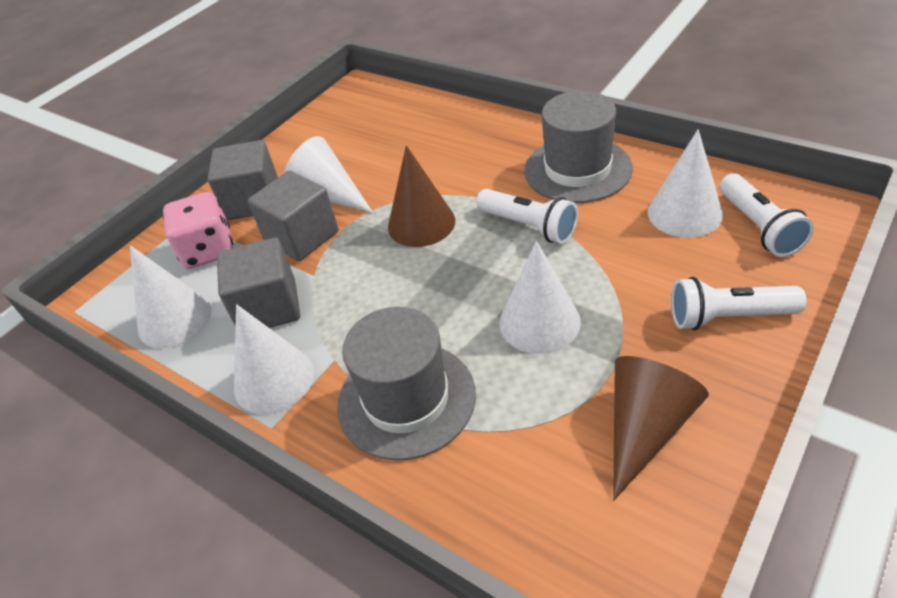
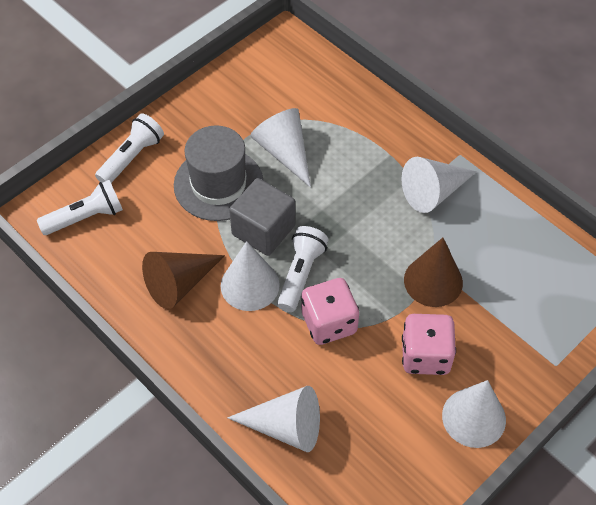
grey cube: [208,140,278,220] [217,238,300,328] [248,171,338,261] = 3 -> [229,178,295,256] = 1
grey hat: [337,307,476,461] [524,91,633,203] = 2 -> [174,126,263,221] = 1
pink dice: [163,192,233,269] = 1 -> [301,278,359,345] [402,314,456,375] = 2

